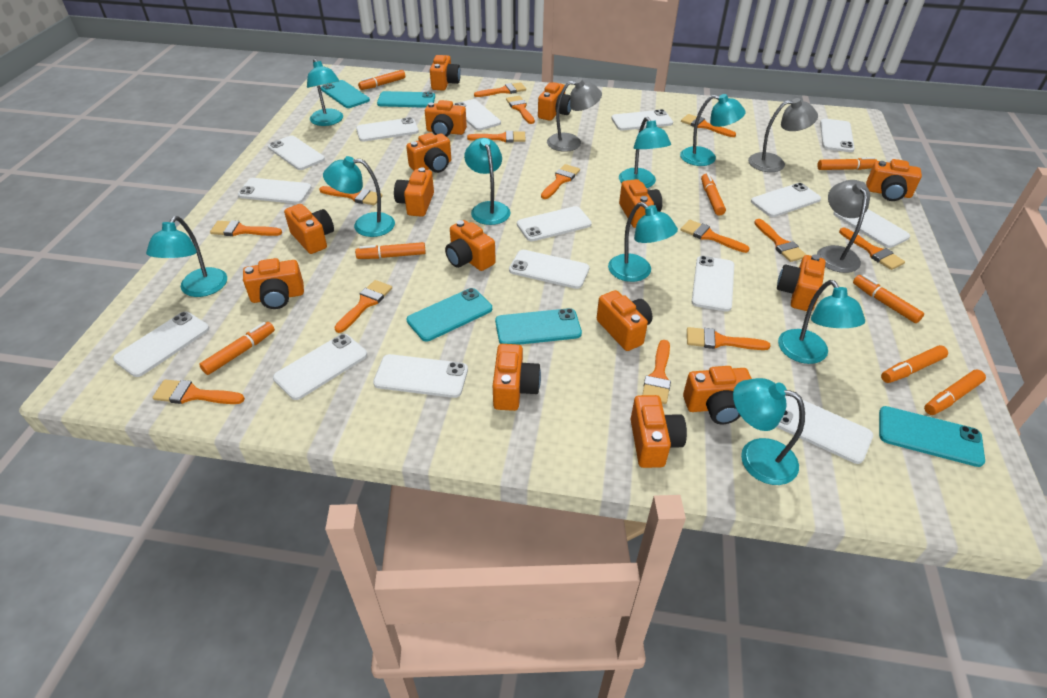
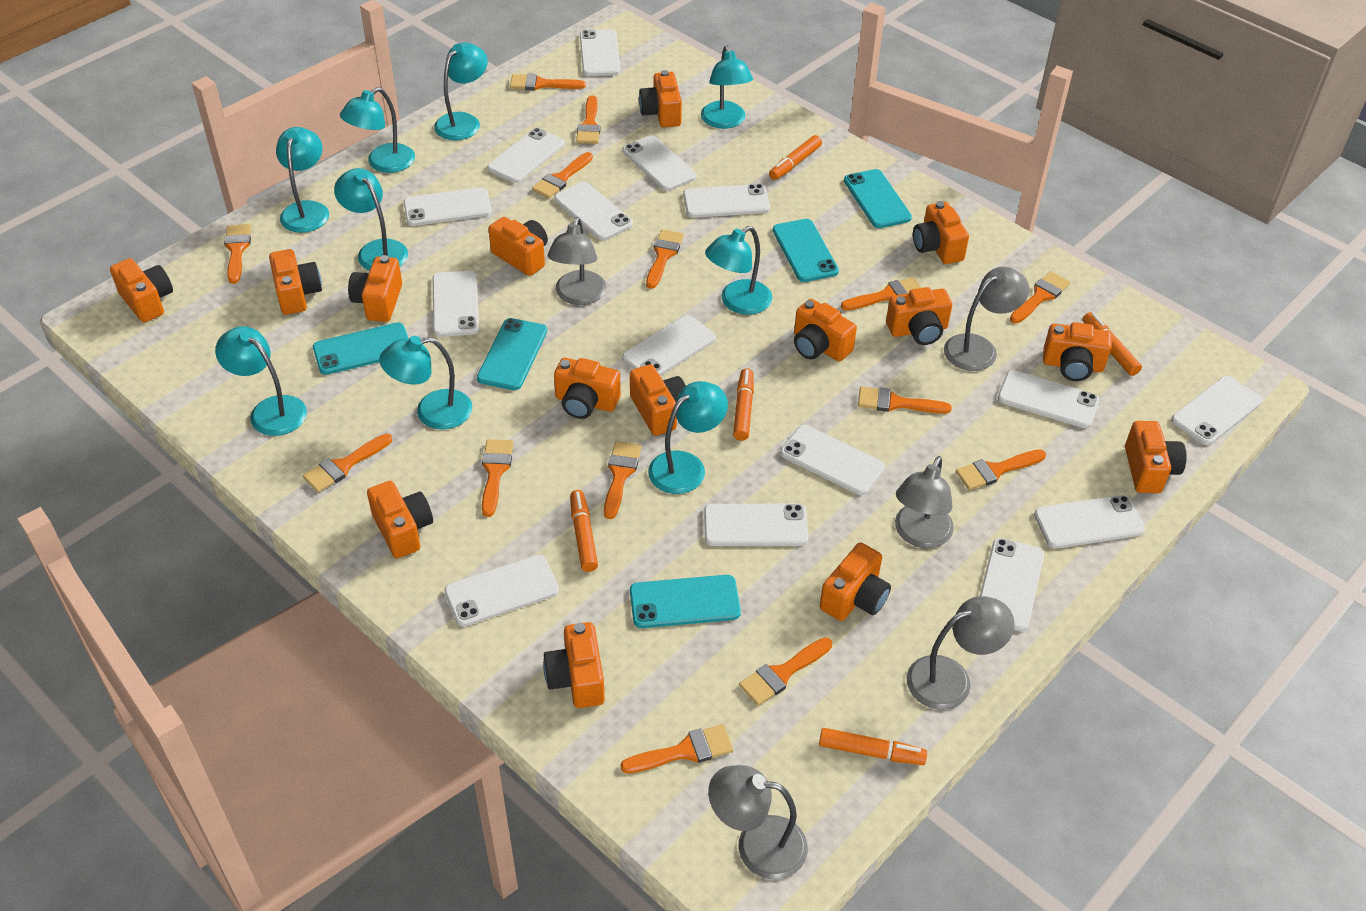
grey lamp: [547,79,602,152] [748,98,818,172] [817,180,870,273] = 3 -> [547,217,606,305] [708,765,808,880] [895,456,954,548] [907,596,1015,709] [944,267,1029,371] = 5
orange marker: [199,322,275,375] [355,242,426,259] [358,70,405,90] [701,173,726,216] [817,157,877,170] [853,275,924,323] [881,345,948,383] [924,369,986,415] = 8 -> [570,490,598,572] [733,368,754,441] [769,135,822,180] [819,728,927,765] [1083,312,1142,376] = 5

